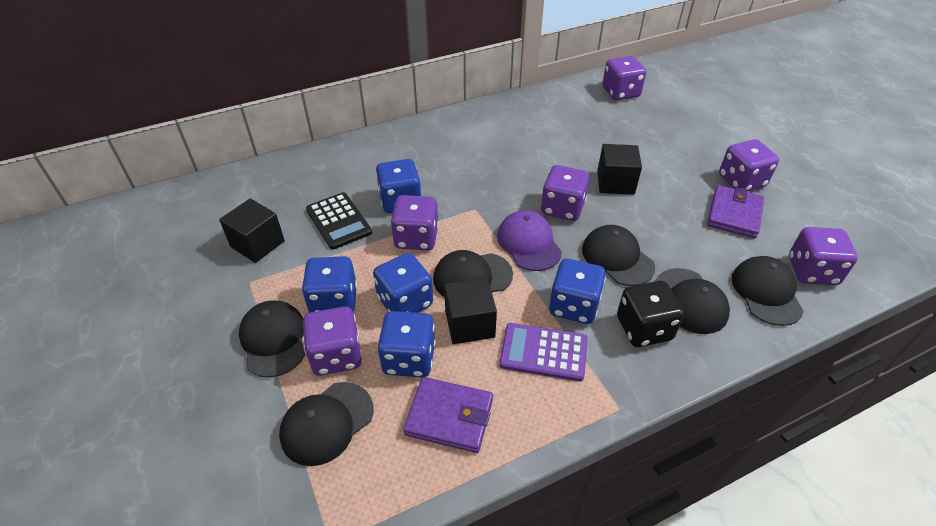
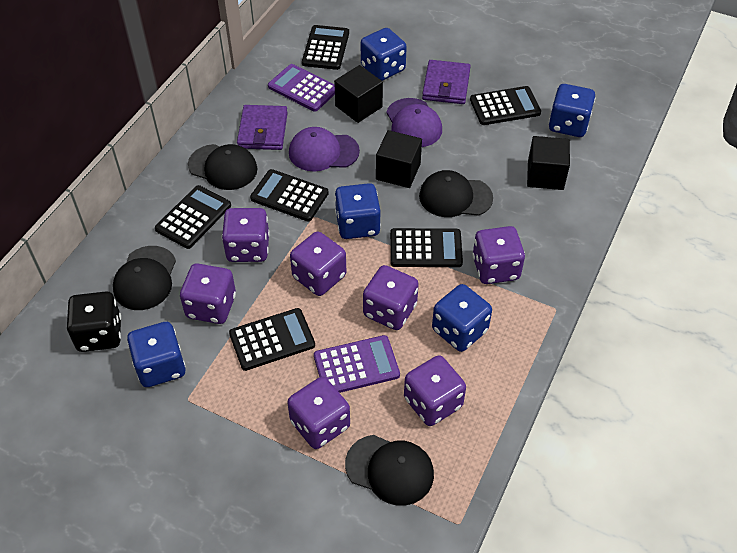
black calculator: [306,192,372,250] = 1 -> [155,185,231,249] [229,308,315,371] [250,169,329,221] [302,25,349,70] [390,228,463,267] [470,86,541,125] = 6
black cap: [239,300,305,378] [279,382,373,466] [433,250,513,297] [582,225,655,286] [656,268,730,334] [732,256,804,326] = 6 -> [113,246,176,310] [188,144,258,190] [345,435,434,506] [419,170,493,217] = 4
purple calculator: [499,323,587,381] = 1 -> [268,64,335,112] [314,335,400,393] = 2
purple cap: [497,210,562,271] = 1 -> [289,127,360,172] [386,98,442,147] = 2
purple dice: [303,306,362,376] [391,195,439,250] [541,165,590,221] [602,56,646,100] [719,139,779,191] [789,227,858,285] = 6 -> [180,263,236,324] [222,208,270,262] [287,377,350,449] [290,231,347,296] [363,265,419,330] [404,355,466,426] [472,226,525,284] = 7

